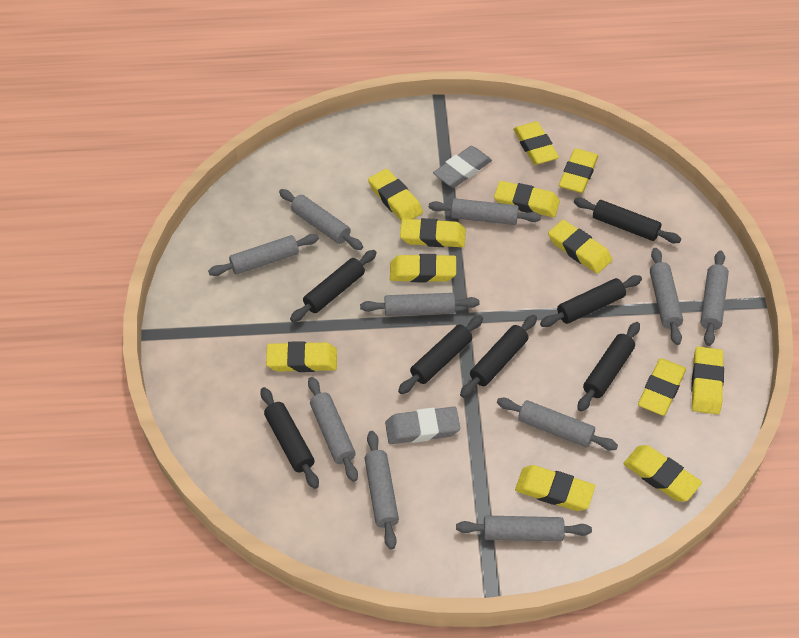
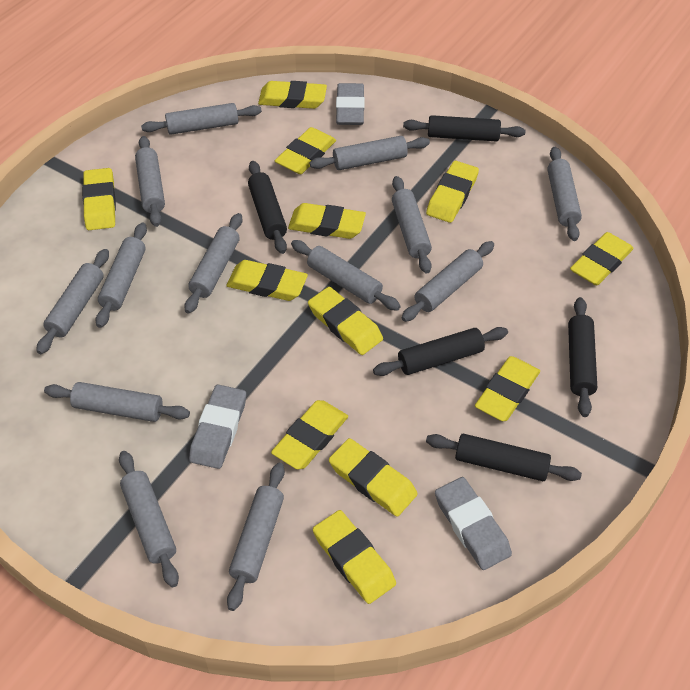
black rolling pin: [260,387,319,489] [290,250,377,322] [398,315,483,394] [460,315,537,398] [540,275,642,327] [574,198,681,243] [578,322,640,412] = 7 -> [248,161,287,254] [373,327,508,376] [403,115,526,141] [426,434,582,481] [568,297,597,417] = 5
grey eraser: [385,407,460,444] [433,146,492,188] = 2 -> [189,385,246,469] [336,83,365,125] [435,477,512,570] = 3
grey rolling pin: [208,234,319,276] [279,189,363,250] [308,377,358,482] [360,293,480,316] [364,431,399,549] [429,198,541,225] [456,515,592,541] [497,398,618,450] [650,248,683,345] [700,251,729,346] = 10 -> [36,249,109,354] [44,382,190,422] [95,223,147,328] [119,451,179,587] [135,136,165,227] [141,103,262,135] [184,213,243,314] [227,463,285,611] [291,240,401,311] [310,136,430,170] [392,176,432,274] [402,241,494,322] [547,147,582,241] = 13

